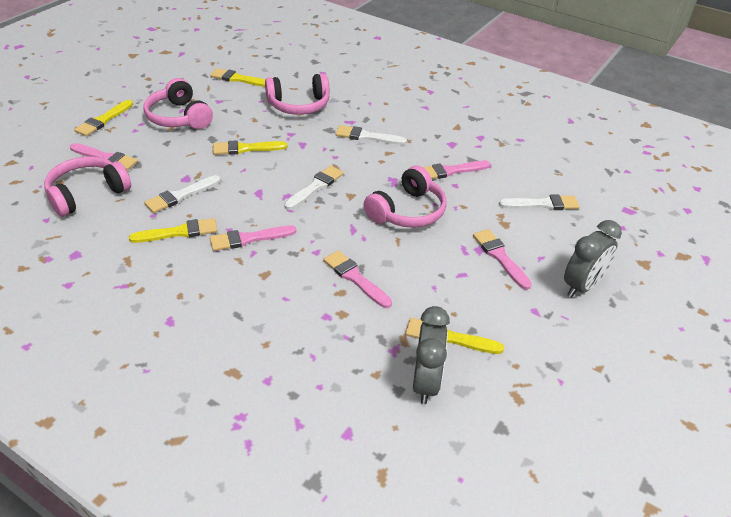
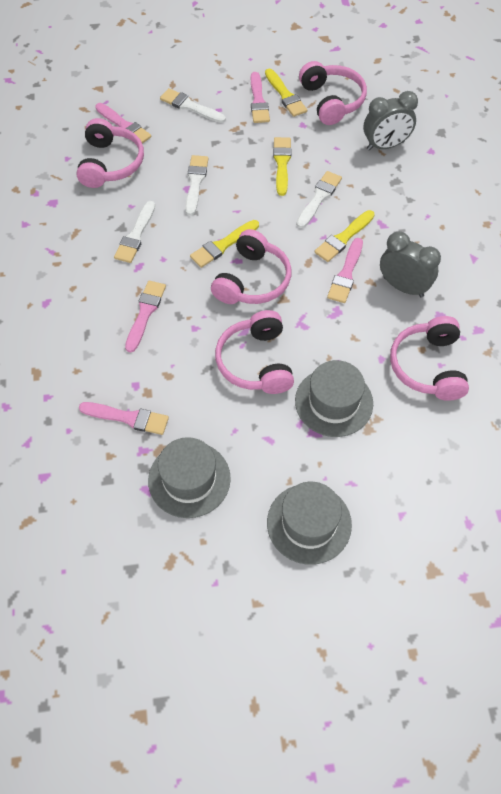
grey hat: none = 0 -> [148,437,231,518] [267,482,352,565] [295,360,373,437] = 3
pink headphones: [44,157,131,217] [143,78,213,129] [265,73,330,115] [363,166,446,228] = 4 -> [76,118,144,188] [211,229,291,304] [215,310,294,394] [299,61,367,125] [390,316,469,401] = 5
yellow brush: [74,100,133,136] [129,218,217,243] [210,68,265,87] [213,140,287,155] [405,318,504,354] = 5 -> [190,220,259,268] [265,69,307,117] [273,137,291,196] [315,210,375,262] = 4

